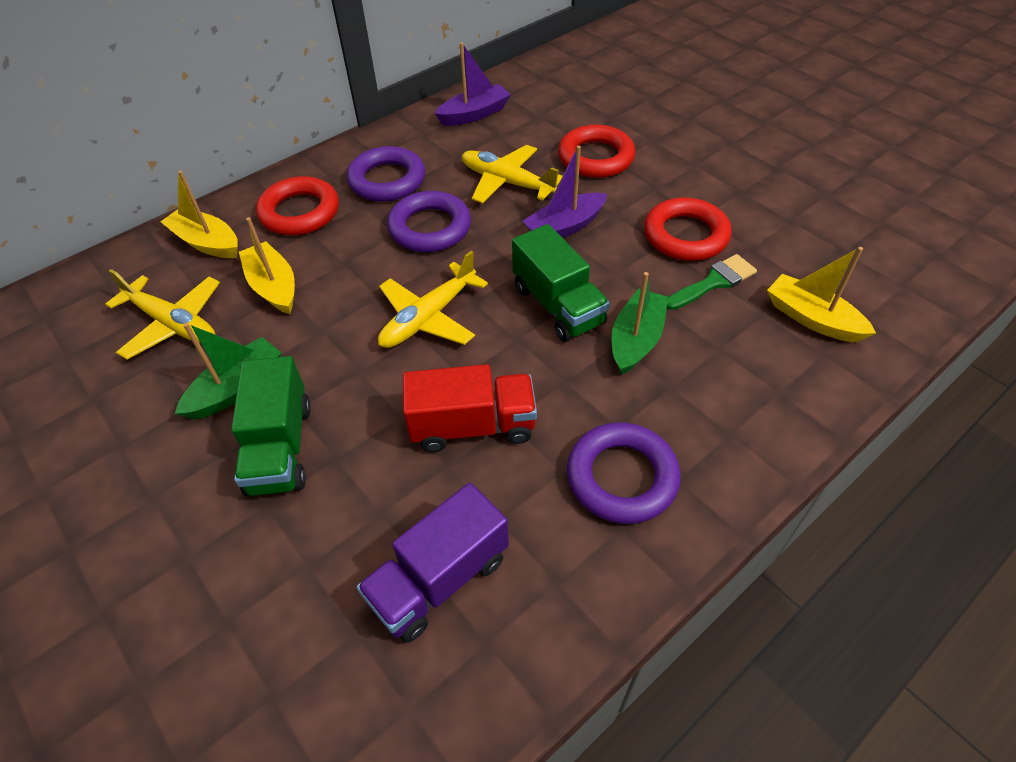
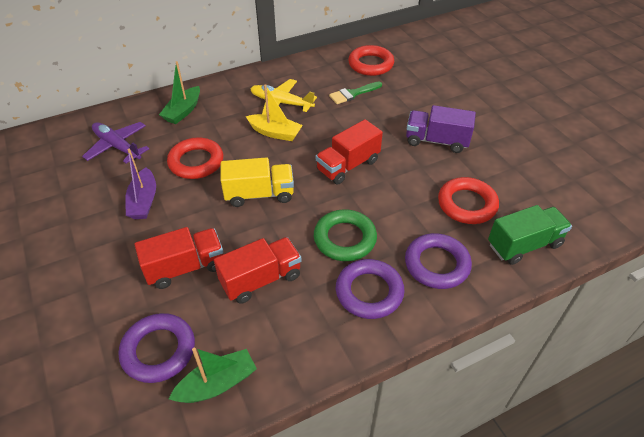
green ring: none = 0 -> [314,209,377,261] = 1
green truck: [231,356,311,496] [512,224,610,342] = 2 -> [488,205,572,265] = 1
purple boat: [435,42,511,126] [523,146,607,238] = 2 -> [125,149,156,219] = 1
purple plane: none = 0 -> [82,122,149,164] = 1
red truck: [403,364,537,452] = 1 -> [134,227,223,289] [214,237,302,304] [316,119,383,185] = 3
yellow boat: [160,170,238,258] [239,217,295,314] [767,247,876,342] = 3 -> [246,84,303,141] = 1
yellow plane: [105,269,220,360] [378,251,488,348] [462,145,563,204] = 3 -> [251,79,317,114] = 1
yellow truck: none = 0 -> [220,157,294,207] = 1

